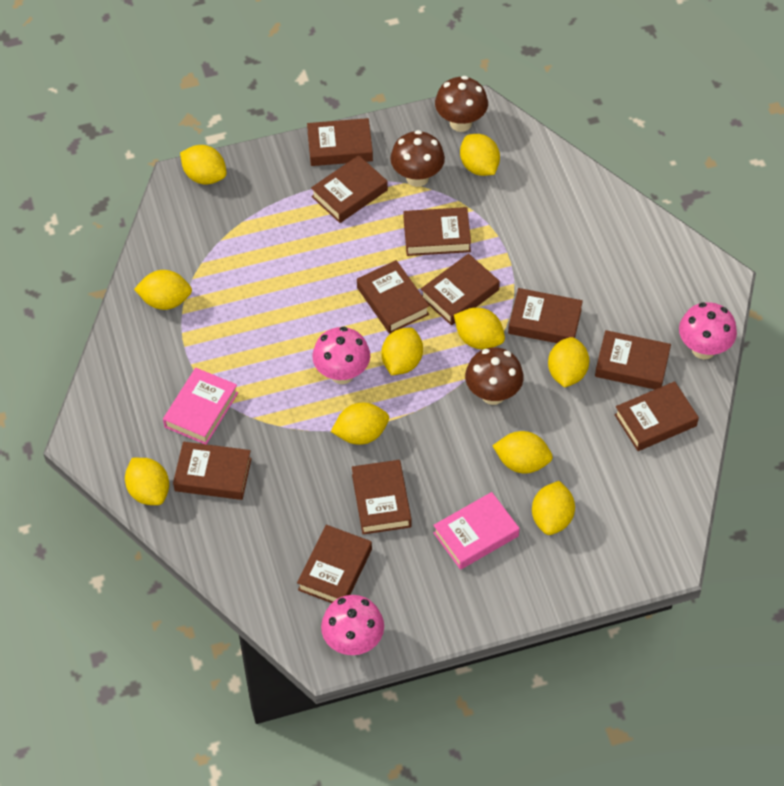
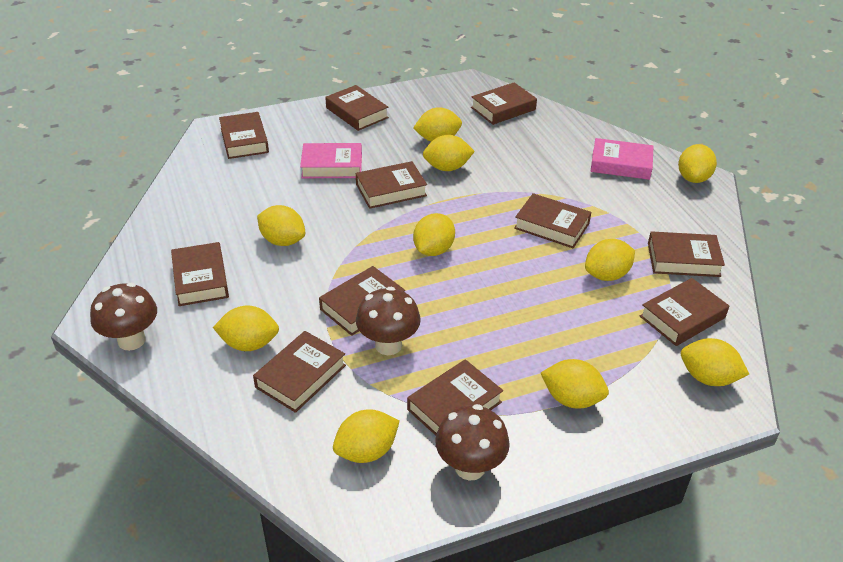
pink mushroom: [312,327,370,384] [321,595,384,655] [679,302,737,359] = 3 -> none = 0

